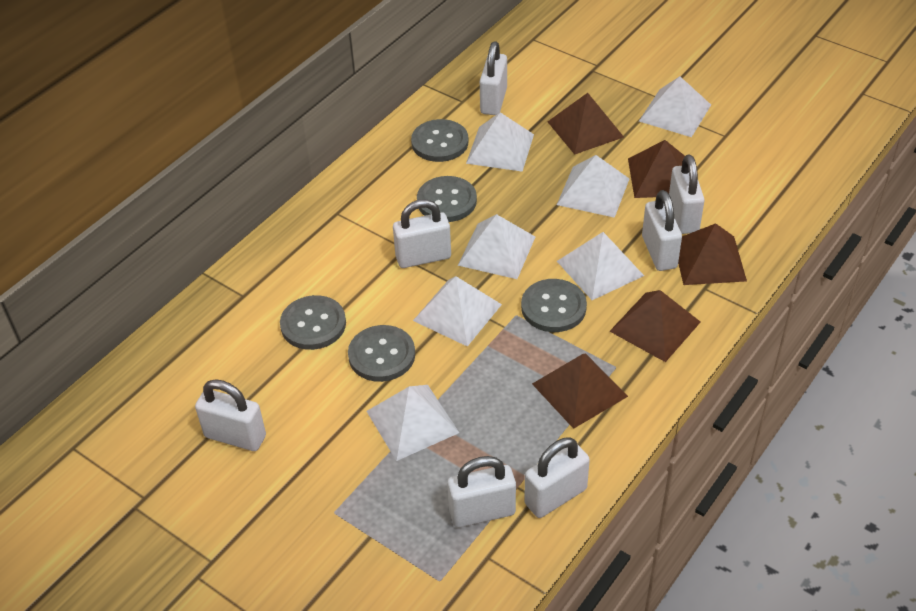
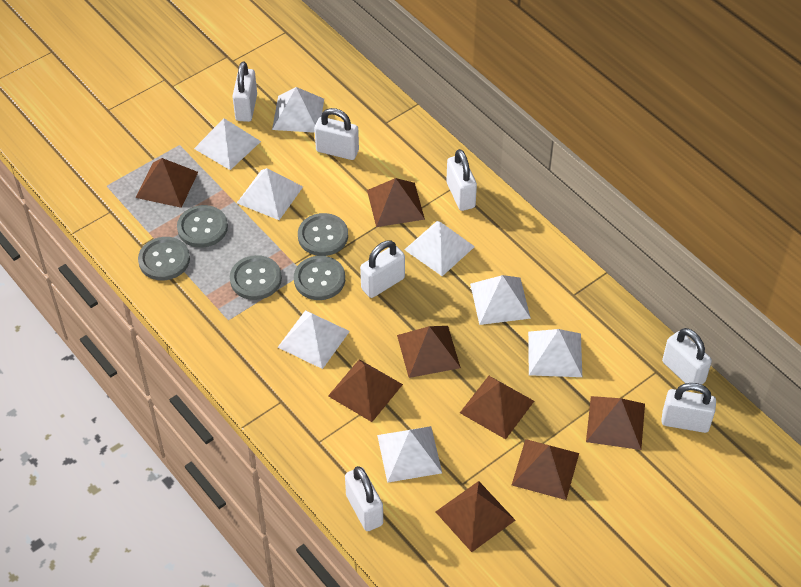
brown pyramid: [532,353,628,429] [548,93,624,155] [610,290,700,362] [628,140,685,198] [678,223,747,285] = 5 -> [135,158,198,208] [328,359,403,422] [367,178,425,227] [397,326,461,378] [436,481,516,552] [460,376,534,439] [512,439,579,500] [586,396,645,450] = 8
white pyramid: [366,385,459,461] [413,276,502,347] [458,214,535,279] [466,112,534,172] [557,155,629,218] [557,232,644,300] [639,76,711,137] = 7 -> [194,118,261,170] [237,168,303,220] [272,87,324,133] [278,310,350,369] [377,426,442,483] [404,221,475,276] [470,275,531,325] [528,329,582,377] = 8

